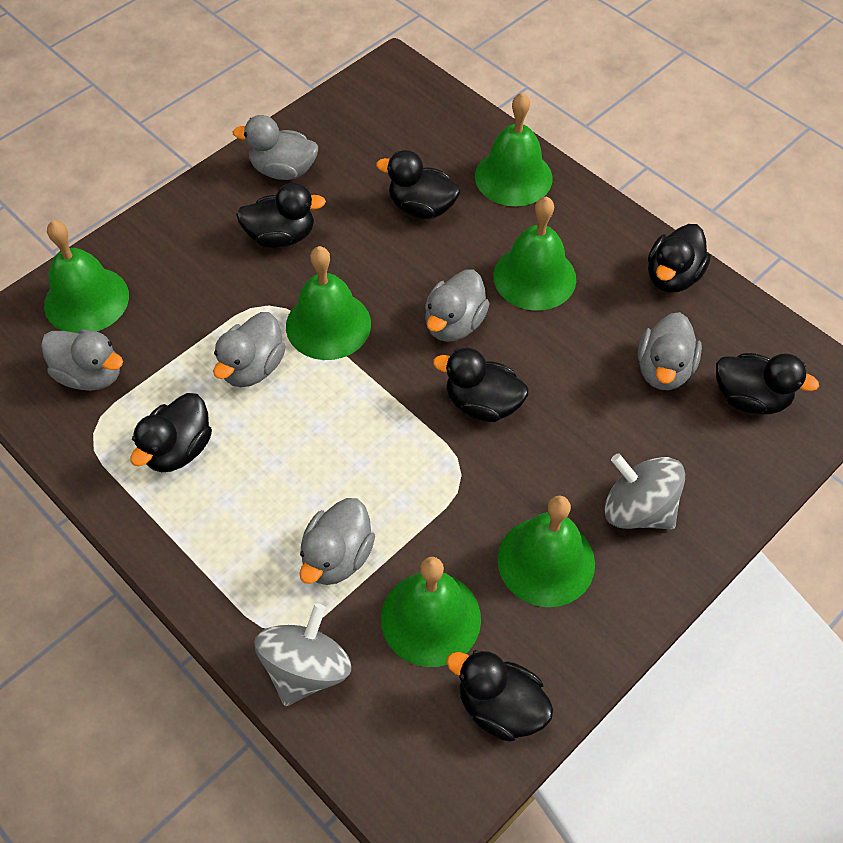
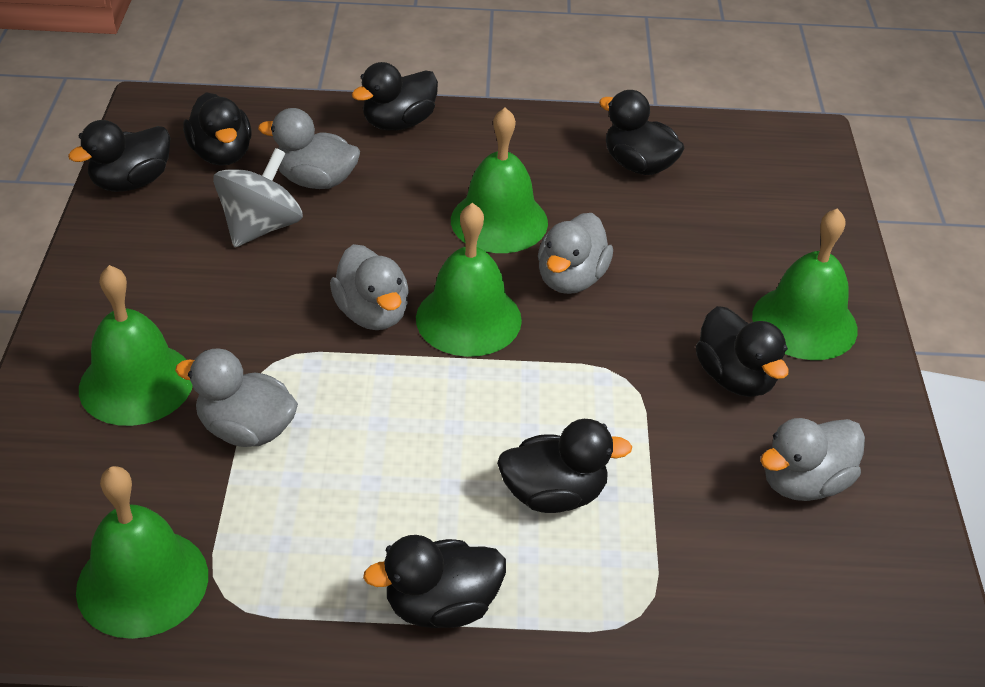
green bell: [44,220,129,333] [286,246,371,360] [381,557,481,667] [475,92,553,206] [493,196,576,310] [497,496,595,607] = 6 -> [76,466,208,639] [79,265,193,426] [416,203,522,357] [451,107,548,253] [752,208,858,360] = 5
grey duck: [41,329,123,391] [213,312,286,387] [233,115,318,180] [299,498,375,585] [425,269,490,342] [638,312,702,390] = 6 -> [175,349,298,447] [258,108,360,189] [330,244,409,330] [538,213,613,294] [760,418,865,501] = 5
grey spinning top: [254,603,351,706] [604,453,685,529] = 2 -> [213,148,303,247] = 1

